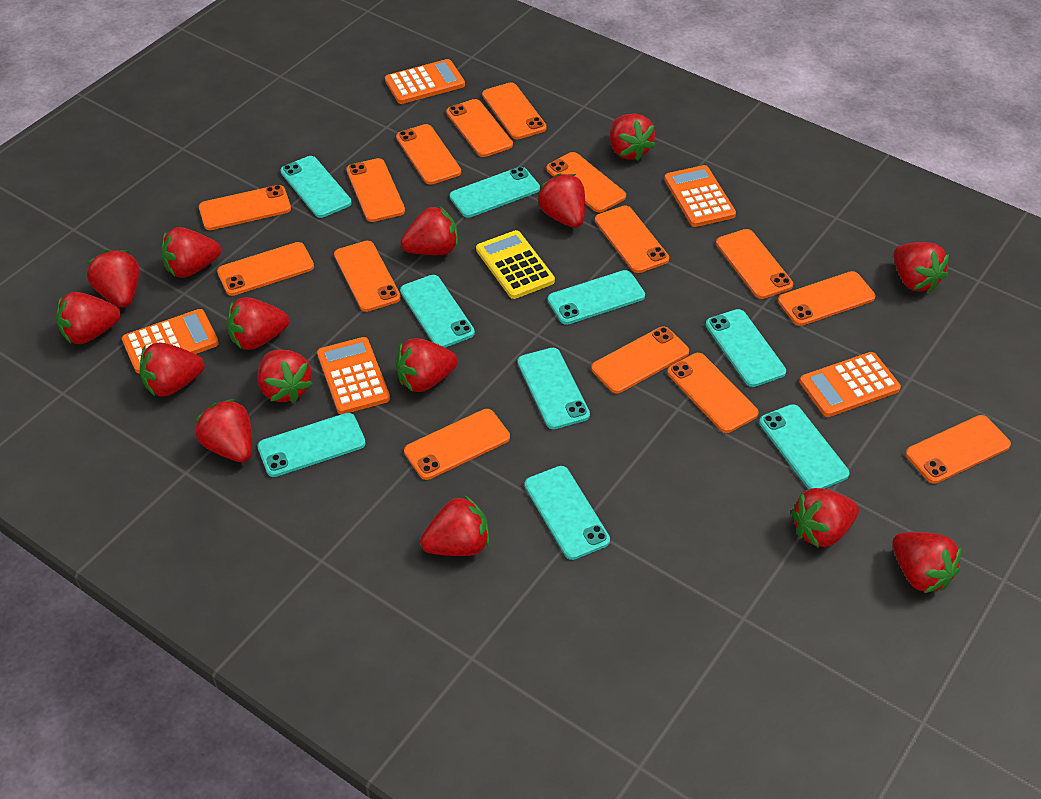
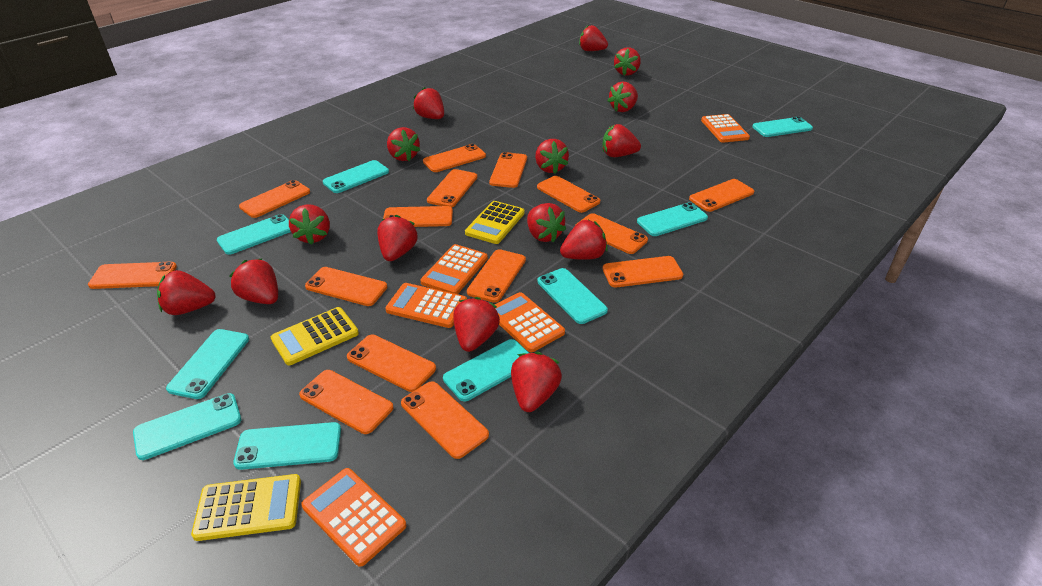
yellow calculator: [476,230,555,299] = 1 -> [191,474,301,541] [271,307,359,365] [465,201,525,244] = 3

